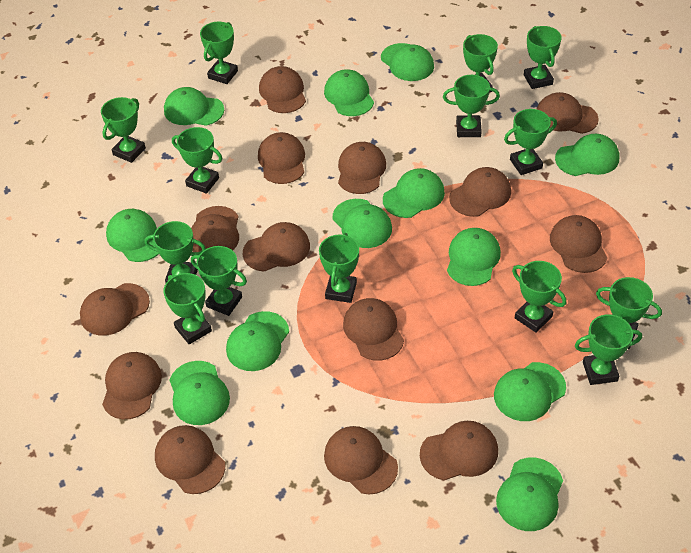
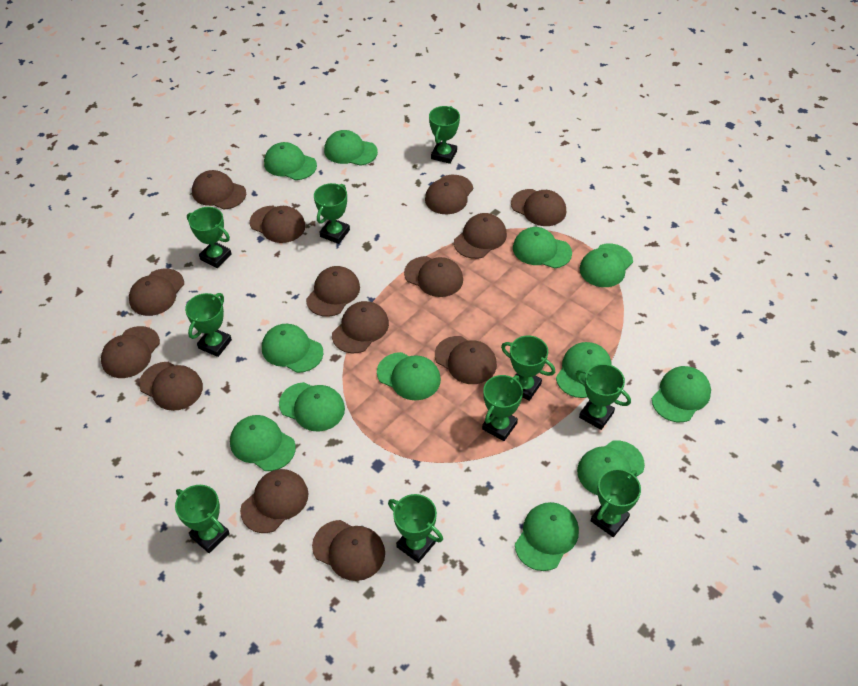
green trophy: [101,97,146,163] [145,221,206,282] [163,273,212,344] [172,127,222,194] [191,246,247,316] [200,22,238,84] [319,233,359,303] [443,75,500,137] [463,34,498,93] [504,109,557,175] [512,261,566,333] [524,26,562,89] [575,314,642,385] [596,277,662,349] = 14 -> [175,485,230,553] [185,293,232,357] [187,207,232,268] [314,183,350,244] [388,494,443,563] [429,106,460,164] [482,375,523,441] [501,336,555,401] [576,364,631,430] [590,469,641,537] = 10

